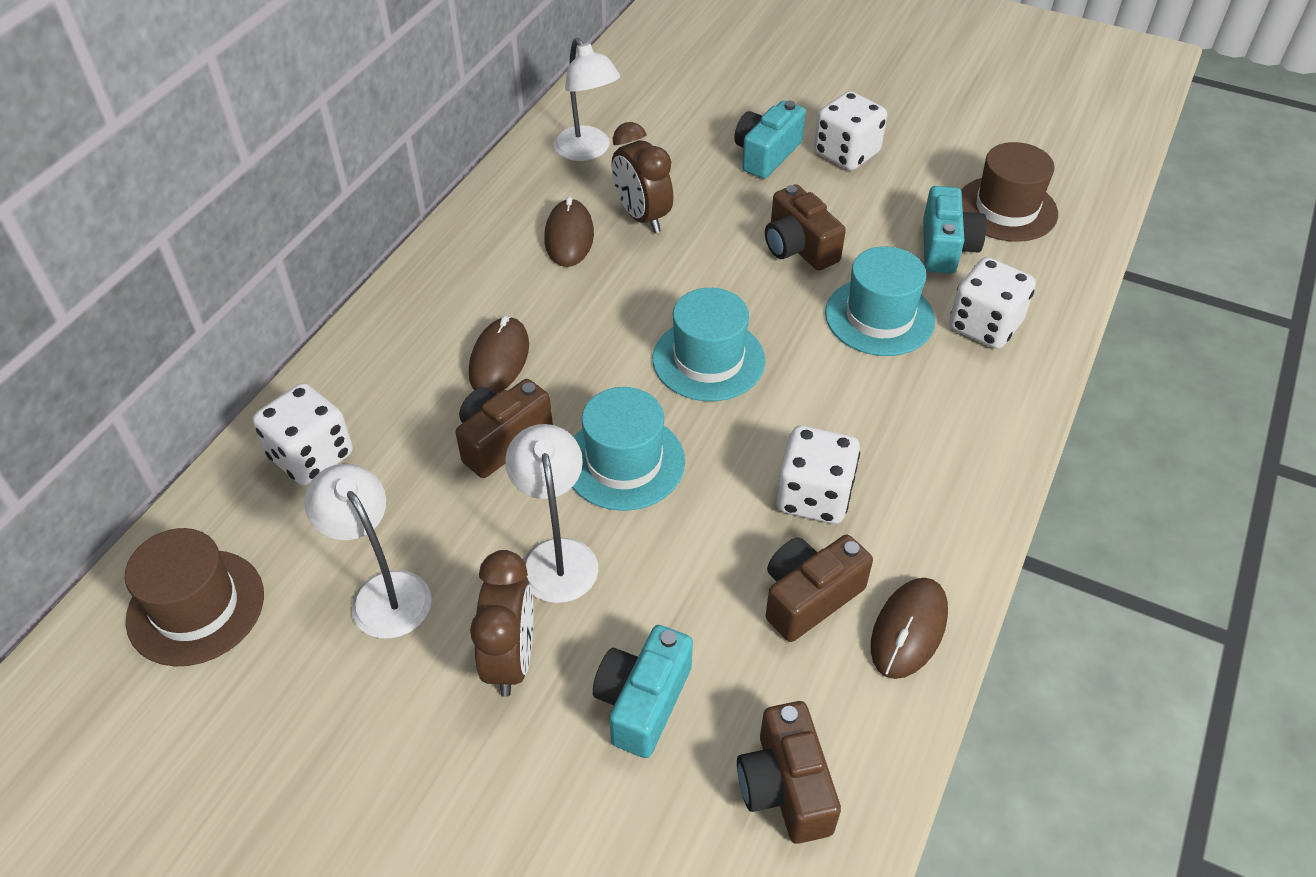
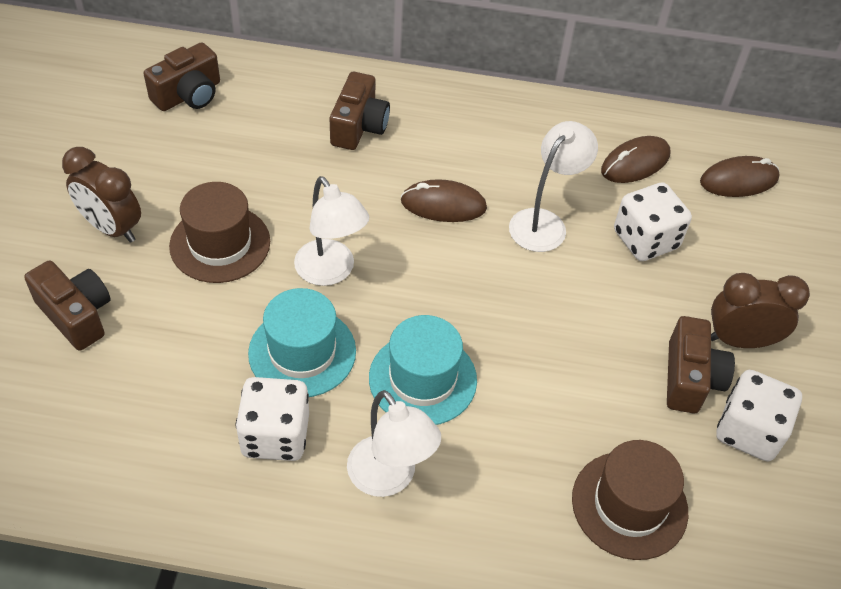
turquoise camera: [593,625,693,758] [734,100,806,179] [923,186,987,274] = 3 -> none = 0
turquoise hat: [572,387,685,511] [653,288,765,401] [825,246,935,356] = 3 -> [248,288,356,397] [369,315,477,425] = 2
white dice: [253,383,353,486] [776,425,860,524] [814,91,887,170] [949,257,1036,349] = 4 -> [236,377,309,461] [614,182,692,261] [716,370,802,461] = 3

